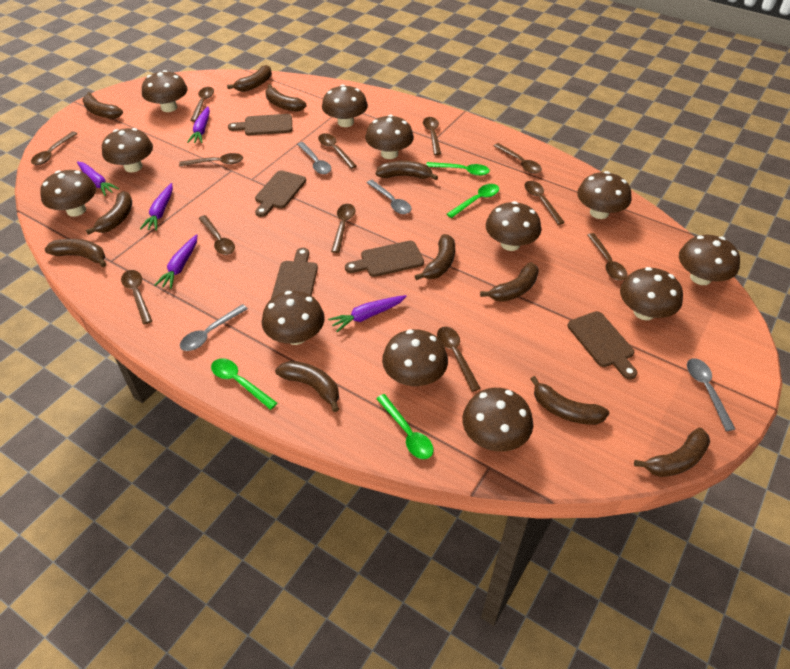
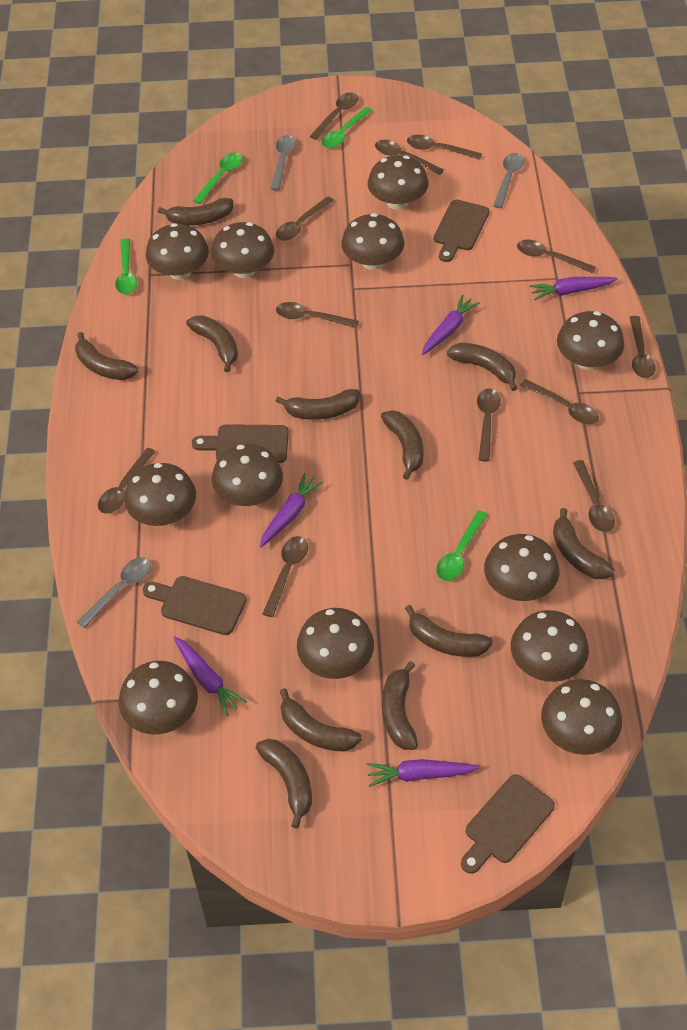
brown cutting board: [228,114,293,135] [255,170,306,217] [271,248,318,299] [345,241,424,277] [568,311,637,380] = 5 -> [143,576,246,635] [192,424,289,463] [434,200,490,262] [461,774,555,874] = 4
grey spoon: [180,304,248,351] [297,142,331,174] [367,180,412,214] [687,358,735,431] = 4 -> [77,557,151,628] [271,135,296,191] [493,153,524,208] = 3

